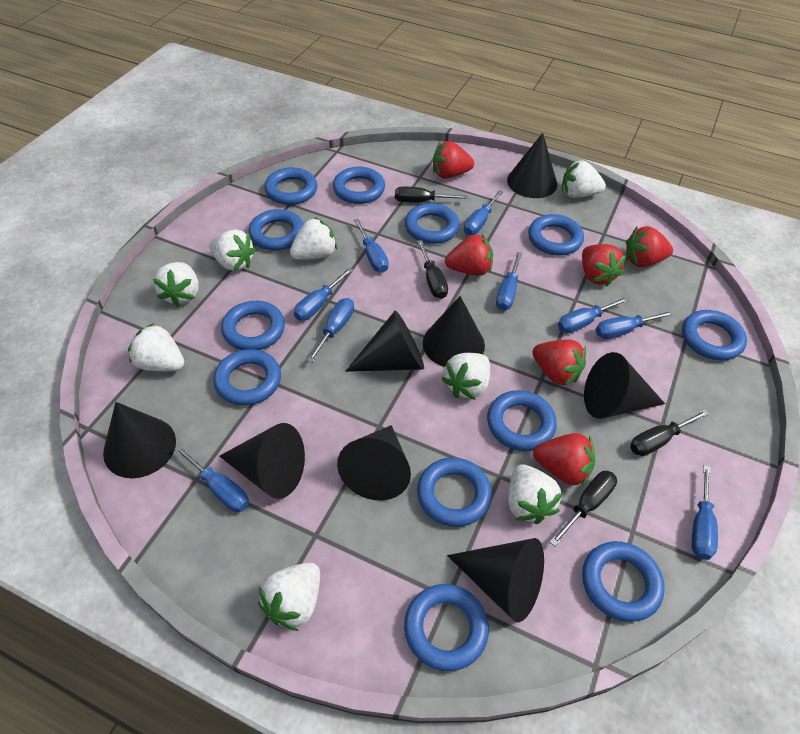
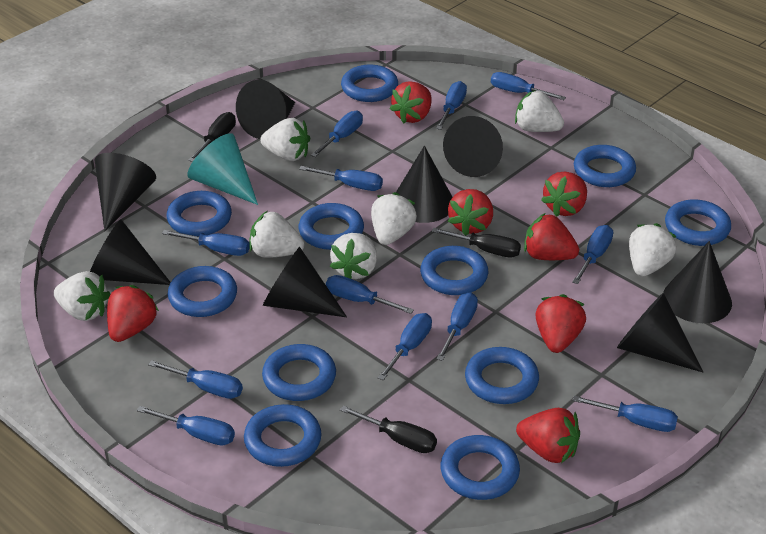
black screwdriver: [395,186,467,202] [417,240,448,299] [550,471,617,546] [630,410,709,456] = 4 -> [188,112,236,162] [340,406,437,453] [432,228,521,258] = 3
blue ring: [213,349,281,405] [221,301,285,350] [248,209,304,251] [265,167,317,205] [333,167,385,204] [404,584,489,671] [405,203,460,244] [417,457,492,527] [487,390,557,451] [528,214,584,256] [582,541,665,622] [682,310,747,361] = 12 -> [167,191,232,236] [168,266,237,317] [244,404,322,467] [262,344,336,401] [299,203,364,250] [341,65,398,102] [420,246,488,295] [440,435,520,500] [465,347,539,404] [574,145,636,187] [665,199,731,246] = 11
blue screwdriver: [174,445,249,512] [294,268,353,320] [307,298,354,362] [354,219,389,273] [464,190,504,235] [496,252,522,310] [558,297,629,333] [596,311,674,339] [692,465,718,560] = 9 -> [137,406,235,446] [148,360,243,399] [162,230,250,256] [299,166,383,191] [311,111,363,157] [326,275,414,314] [378,313,432,380] [436,81,467,130] [436,292,478,361] [491,72,566,100] [572,225,613,284] [572,396,678,432] = 12
red strawberry: [433,141,474,179] [445,235,493,276] [532,339,586,386] [533,433,595,486] [582,244,626,286] [626,226,673,267] = 6 -> [107,285,159,342] [390,81,431,124] [448,189,493,235] [516,408,580,463] [524,213,579,260] [535,294,586,353] [541,172,587,217] = 7
turquoise cone: none = 0 -> [187,133,258,205] = 1
white strawberry: [128,323,184,371] [153,262,198,307] [209,229,256,271] [258,562,320,631] [290,217,337,260] [442,353,490,400] [508,464,562,524] [562,160,606,198] = 8 -> [54,271,110,321] [250,211,305,258] [260,118,310,161] [330,233,377,279] [371,192,417,245] [515,90,564,132] [629,223,676,276] = 7

